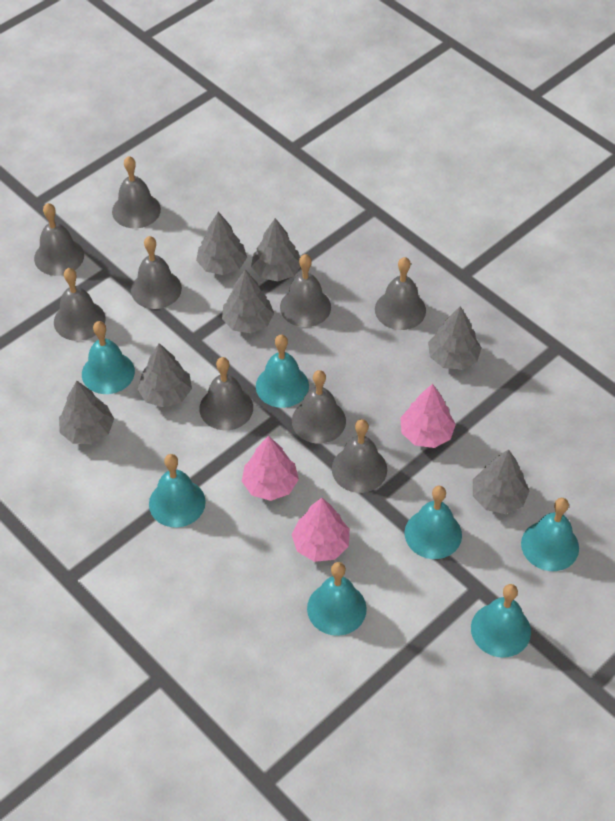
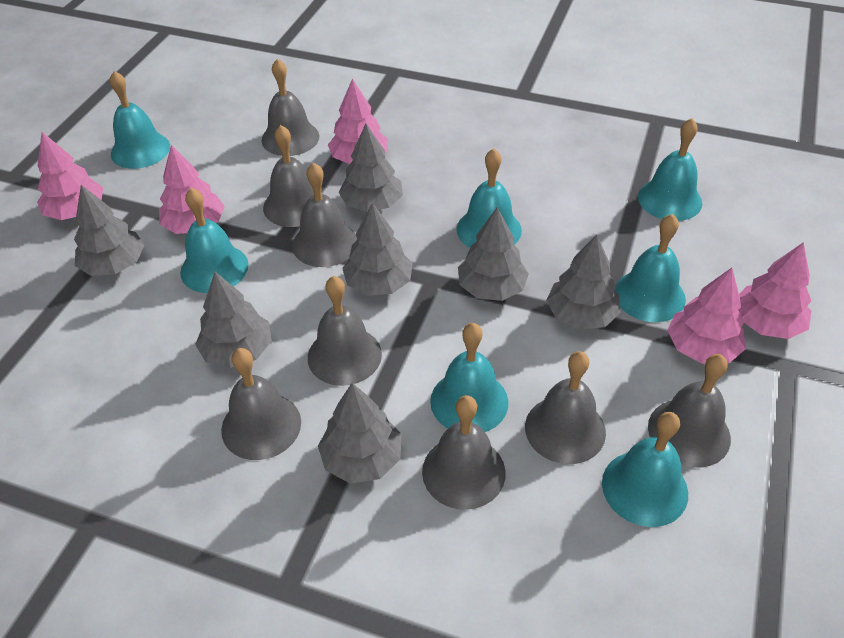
grey bell: [34,203,84,276] [54,268,106,341] [112,156,161,229] [131,236,182,309] [199,357,253,430] [280,254,331,327] [292,370,346,444] [332,419,387,493] [375,257,426,330] = 9 -> [221,348,301,460] [262,59,319,156] [263,125,314,227] [292,163,357,267] [308,276,382,386] [422,395,506,510] [525,351,606,464] [648,354,731,468] = 8
pink tree: [242,436,299,501] [291,498,350,562] [400,384,456,448] = 3 -> [37,132,103,220] [159,145,225,234] [328,79,388,164] [667,268,746,364] [738,242,811,339] = 5

